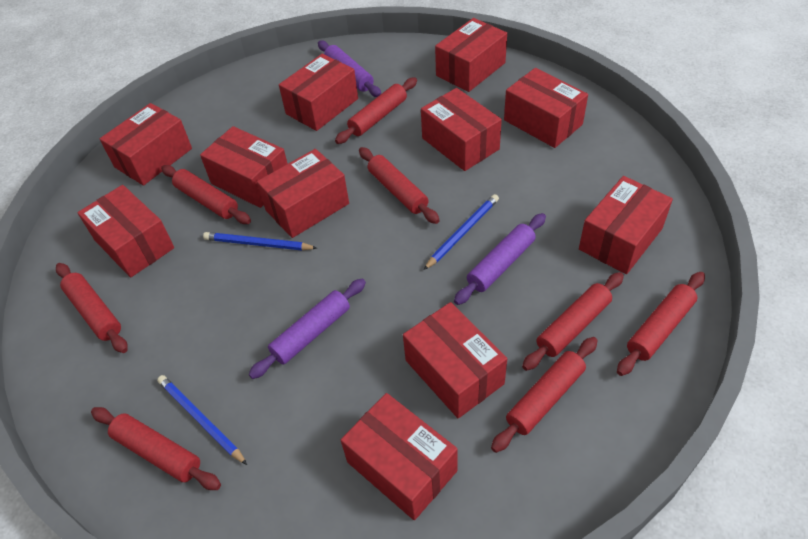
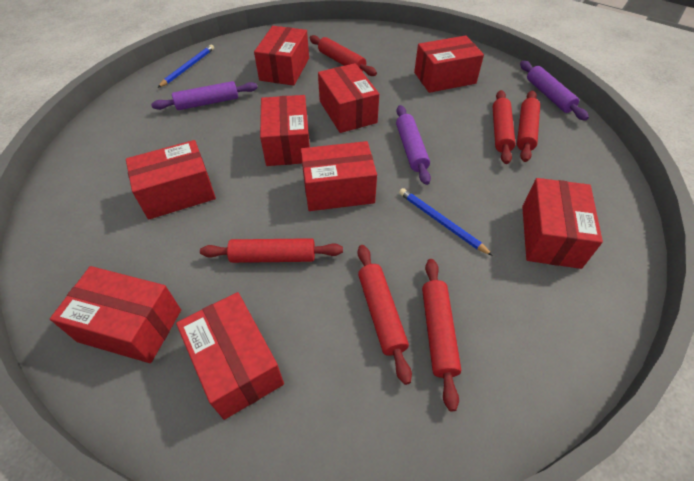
blue pencil: [157,375,247,465] [203,232,317,251] [424,194,499,270] = 3 -> [157,45,214,88] [399,188,493,256] = 2
red box: [78,185,174,277] [100,103,192,186] [200,126,288,208] [257,149,349,238] [279,54,358,131] [341,393,458,520] [403,302,507,419] [421,88,502,171] [435,18,507,92] [504,68,588,148] [579,176,673,274] = 11 -> [50,266,181,363] [126,140,216,219] [176,292,284,420] [254,26,309,86] [260,95,310,166] [301,141,377,211] [318,63,379,133] [414,36,484,93] [522,178,603,269] = 9
red rolling pin: [56,263,128,353] [91,407,221,490] [161,165,251,224] [335,77,417,144] [359,147,440,224] [491,337,598,453] [522,272,624,371] [617,272,705,376] = 8 -> [200,238,343,263] [310,35,377,76] [358,245,412,385] [422,259,461,411] [493,90,516,164] [517,91,540,162] = 6

